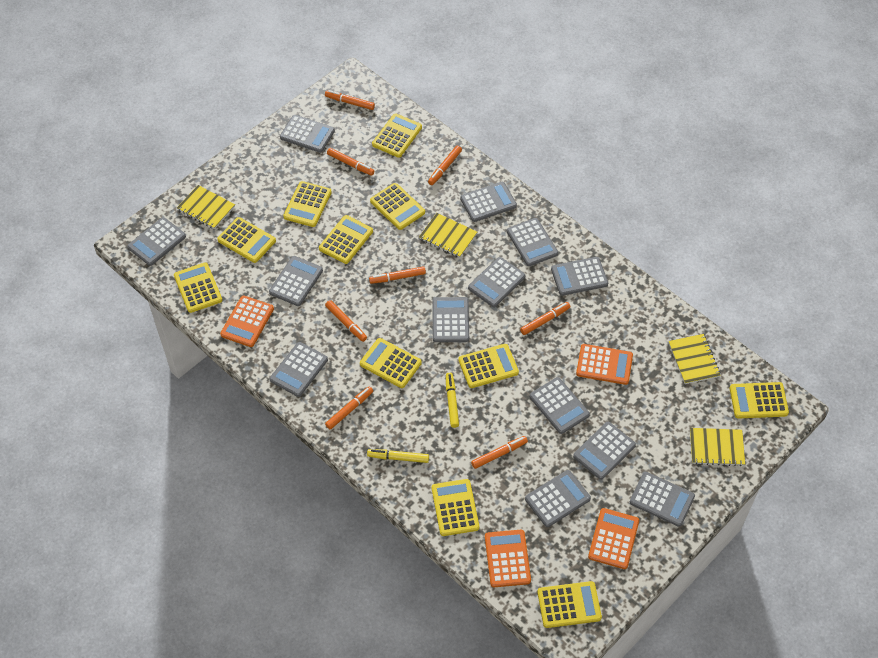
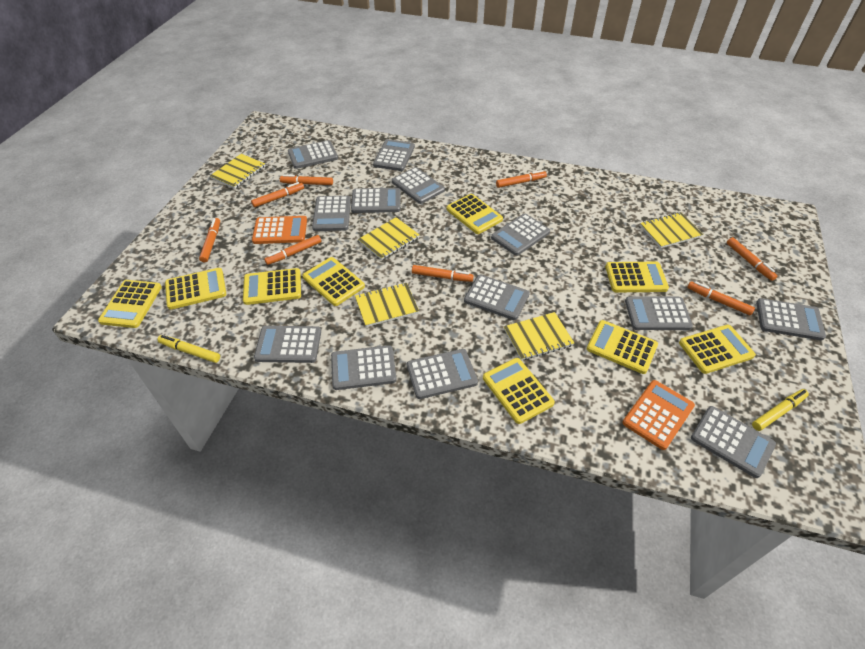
orange calculator: [220,296,274,347] [485,530,531,587] [576,344,633,385] [588,508,639,569] = 4 -> [252,216,307,244] [622,380,695,450] = 2
yellow calculator: [174,262,222,313] [217,217,276,263] [283,181,332,227] [319,215,373,264] [360,338,422,388] [370,183,425,230] [372,113,422,158] [432,479,479,536] [458,344,519,388] [537,581,602,628] [730,382,789,419] = 11 -> [98,280,162,328] [165,268,226,310] [243,268,301,305] [302,257,365,306] [447,194,503,234] [483,358,555,424] [587,320,658,374] [605,262,669,292] [679,325,756,374] = 9
yellow notebook: [177,185,235,229] [419,213,477,258] [669,334,721,384] [690,428,745,466] = 4 -> [210,154,265,189] [355,283,419,327] [358,217,419,260] [504,312,574,361] [640,212,703,248] = 5

